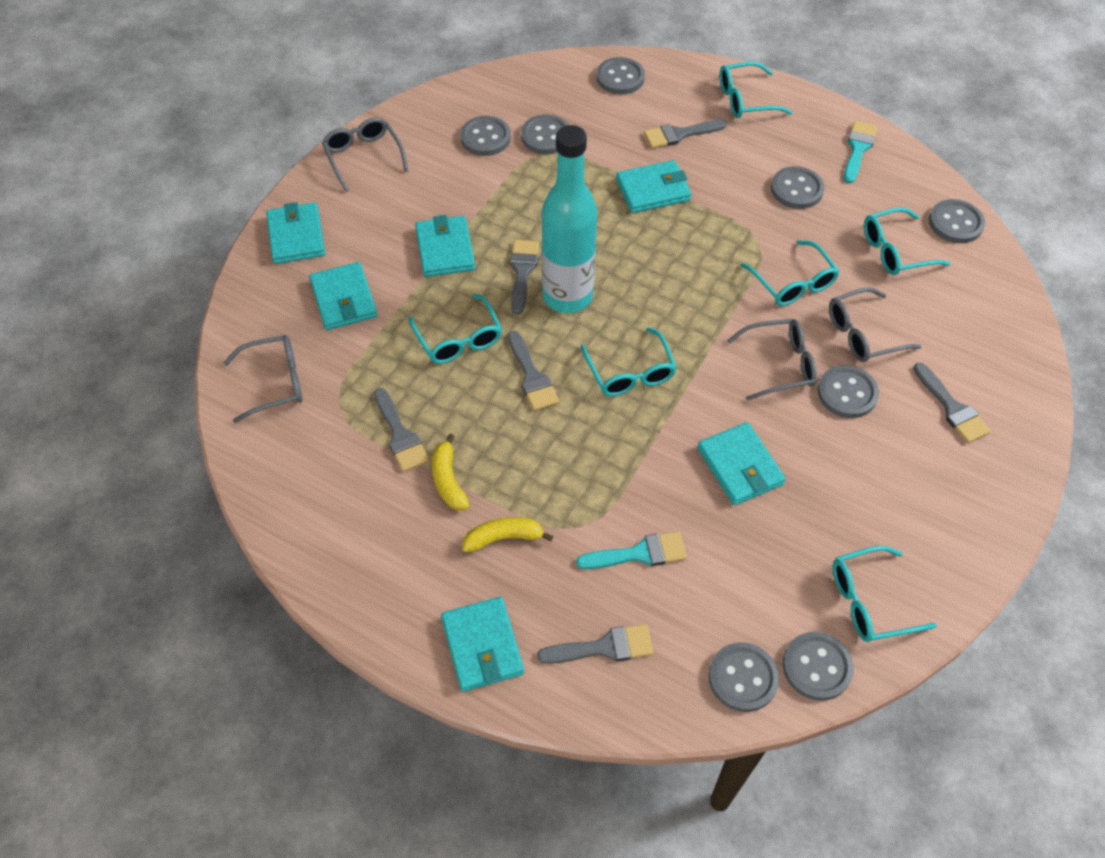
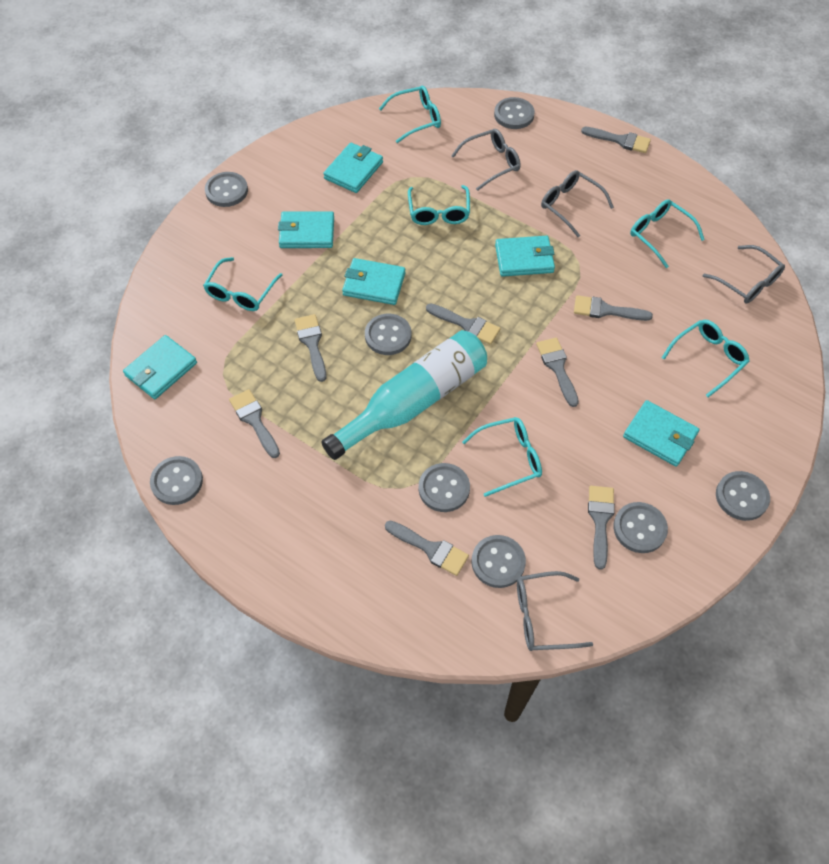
grey brush: [374,388,429,472] [508,331,559,411] [510,240,539,315] [537,624,654,664] [644,119,727,148] [913,362,991,443] = 6 -> [229,389,280,458] [294,314,327,382] [385,521,469,576] [426,303,501,345] [536,338,579,407] [574,295,653,321] [581,127,651,153] [588,486,615,570] = 8
turquoise brush: [576,531,687,569] [844,121,877,184] = 2 -> none = 0
yellow banana: [432,434,470,510] [462,517,553,553] = 2 -> none = 0

